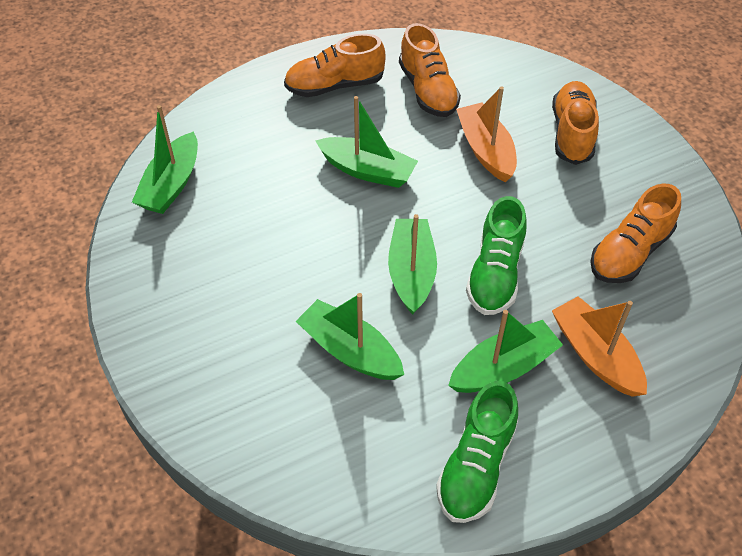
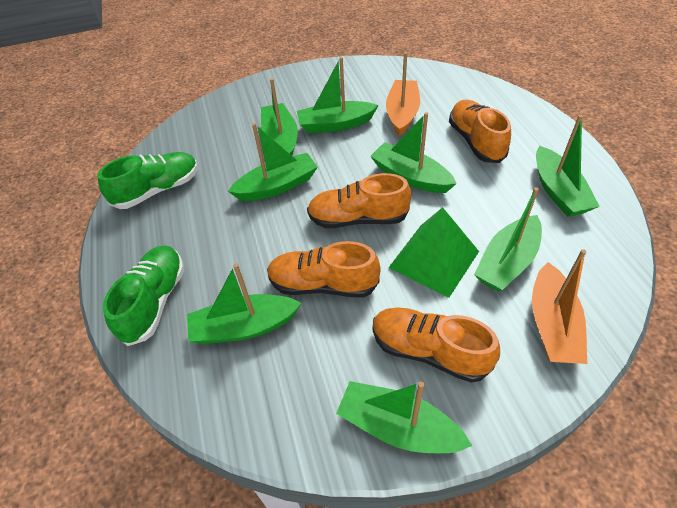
green boat: [132,105,198,214] [296,293,404,380] [315,96,418,188] [388,214,437,315] [448,310,563,393] = 5 -> [187,263,302,344] [228,123,318,201] [261,78,298,155] [297,57,379,133] [336,381,472,453] [370,112,457,193] [474,187,542,291] [536,115,600,217] = 8
green pyramid: none = 0 -> [388,207,479,298] = 1

